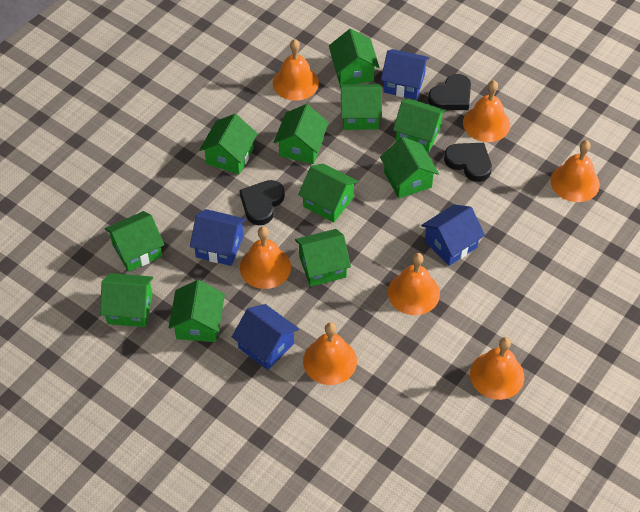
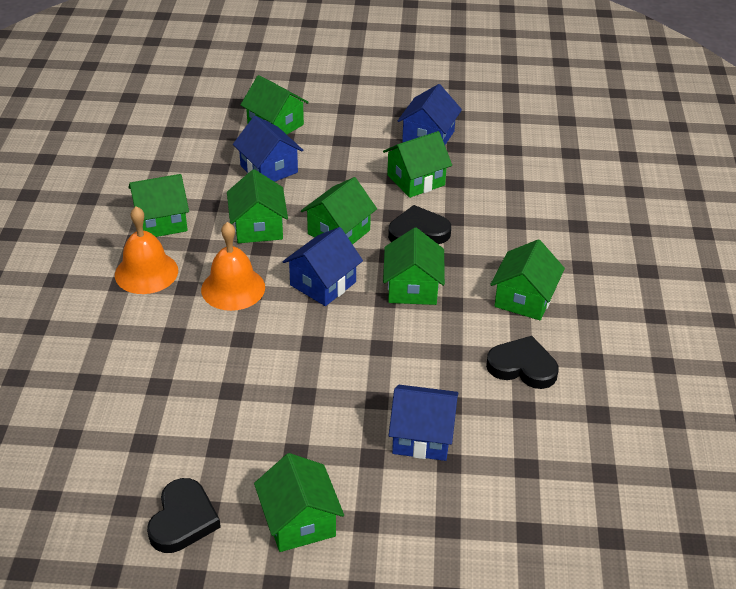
green house: [100,273,153,327] [105,211,164,272] [169,280,225,342] [199,114,258,174] [274,104,329,164] [295,229,351,287] [298,163,359,222] [329,29,379,85] [340,84,382,130] [380,137,439,198] [393,99,446,153] = 11 -> [129,174,189,237] [227,169,288,243] [241,75,309,134] [254,453,344,552] [301,177,377,245] [383,131,452,198] [383,228,445,305] [490,239,565,320] = 8
orange bell: [240,227,291,289] [273,39,319,101] [303,322,357,385] [388,253,440,315] [463,81,510,142] [470,337,524,400] [550,140,600,202] = 7 -> [115,206,178,294] [201,222,265,311] = 2

